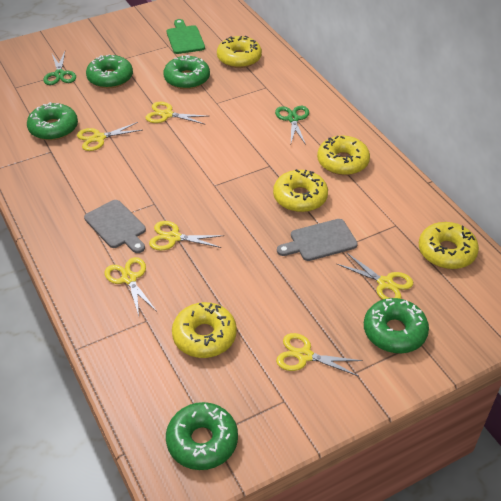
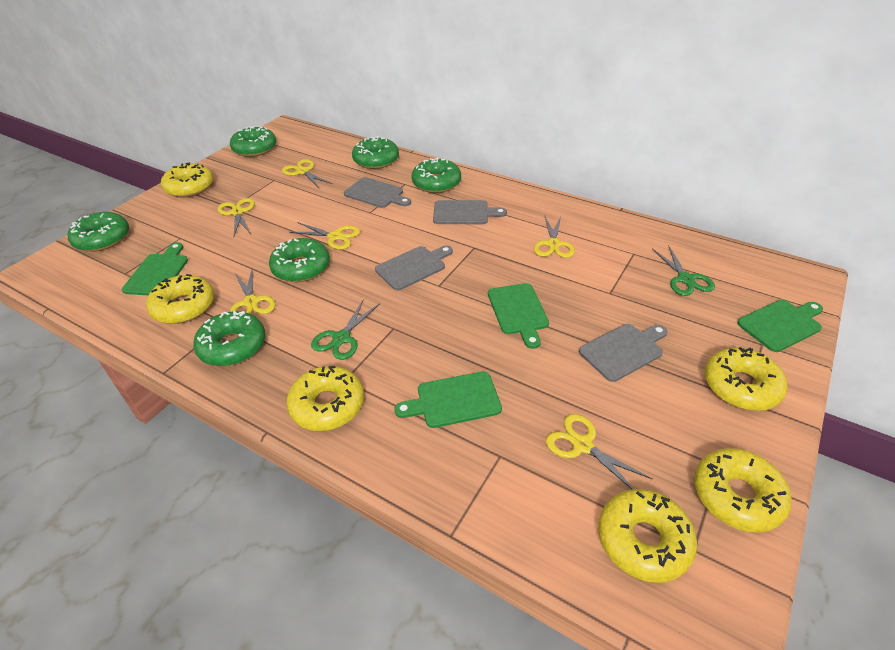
green cutting board: [167,19,205,54] = 1 -> [122,242,188,295] [394,371,502,428] [488,283,549,349] [737,300,823,352] = 4
green donut: [27,102,78,140] [86,55,133,88] [163,55,210,89] [166,402,238,470] [364,298,429,353] = 5 -> [68,212,129,252] [194,311,266,366] [230,126,276,157] [269,238,330,282] [352,136,399,169] [411,158,461,193] = 6
grey cutting board: [84,200,146,253] [277,219,358,261] = 2 -> [344,177,411,208] [375,245,453,290] [433,200,507,224] [579,324,668,382] = 4
yellow donut: [172,302,237,358] [217,36,262,68] [273,169,328,212] [317,136,370,175] [419,222,479,269] = 5 -> [146,274,214,324] [161,162,213,197] [286,366,364,431] [599,489,697,583] [694,448,792,533] [705,347,787,411] = 6

